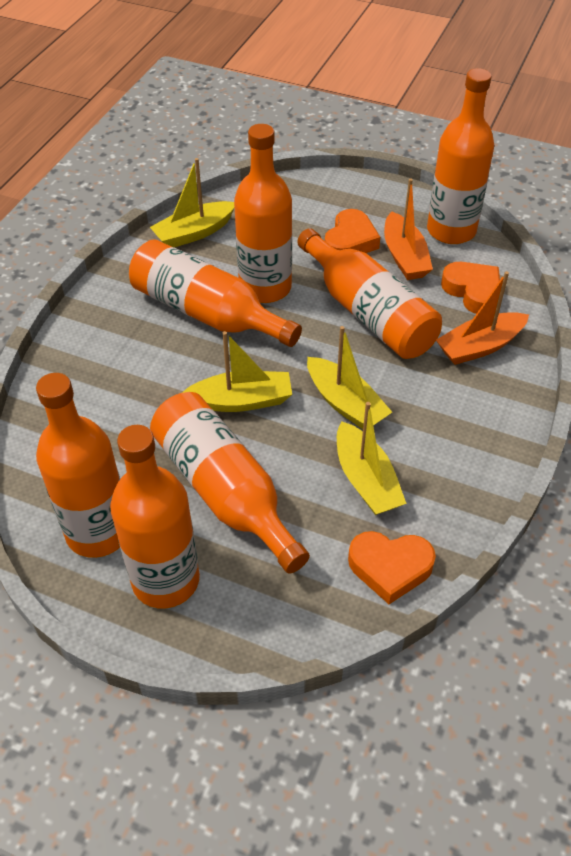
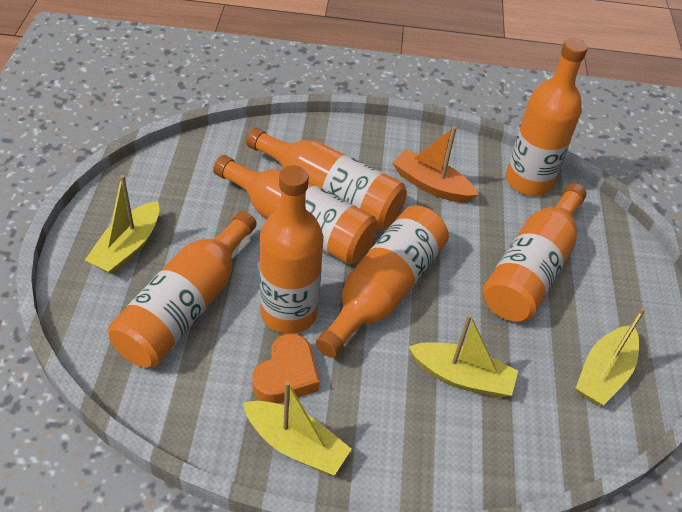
orange boat: [384,178,433,280] [436,271,529,365] = 2 -> [393,126,479,203] = 1
orange heart: [325,209,380,253] [348,531,436,604] [441,262,500,314] = 3 -> [252,333,320,404] = 1

